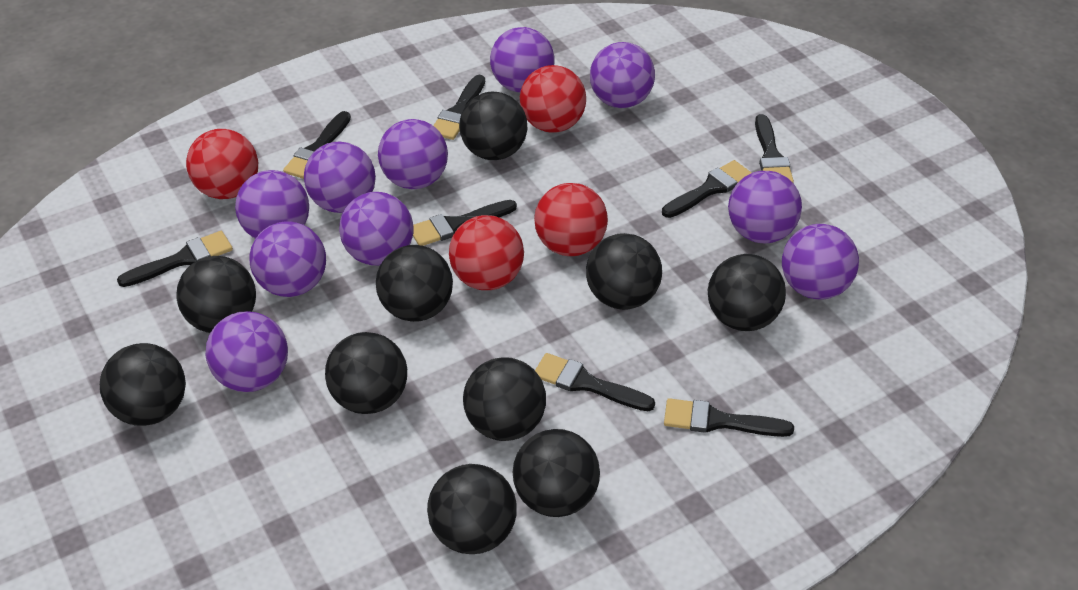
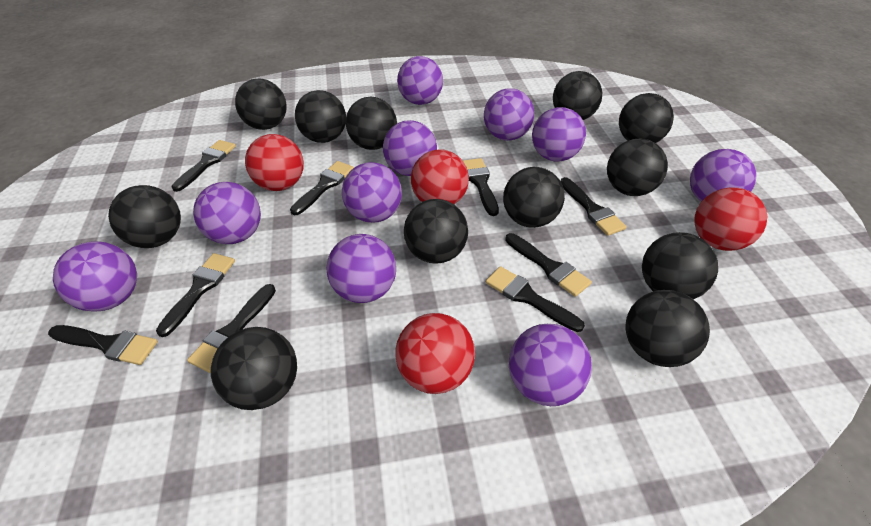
black ball: [100,343,186,426] [176,256,256,333] [325,332,407,414] [376,245,453,322] [427,464,517,554] [459,92,528,160] [463,357,546,441] [512,429,600,517] [586,233,662,310] [708,254,786,331] = 10 -> [108,185,181,248] [211,327,297,410] [235,79,287,130] [295,90,346,143] [346,97,397,150] [404,199,468,264] [503,167,565,228] [553,71,602,120] [607,139,668,196] [619,93,674,143] [625,290,710,367] [642,232,718,299] = 12
black brush: [117,231,233,287] [283,111,351,179] [413,200,517,246] [433,75,485,140] [535,353,655,411] [662,160,752,218] [664,398,794,437] [755,114,794,182] = 8 -> [48,325,158,365] [156,253,235,337] [171,140,236,192] [187,284,276,373] [290,161,354,215] [463,158,499,216] [486,266,585,332] [505,233,592,297] [560,177,627,236] = 9

